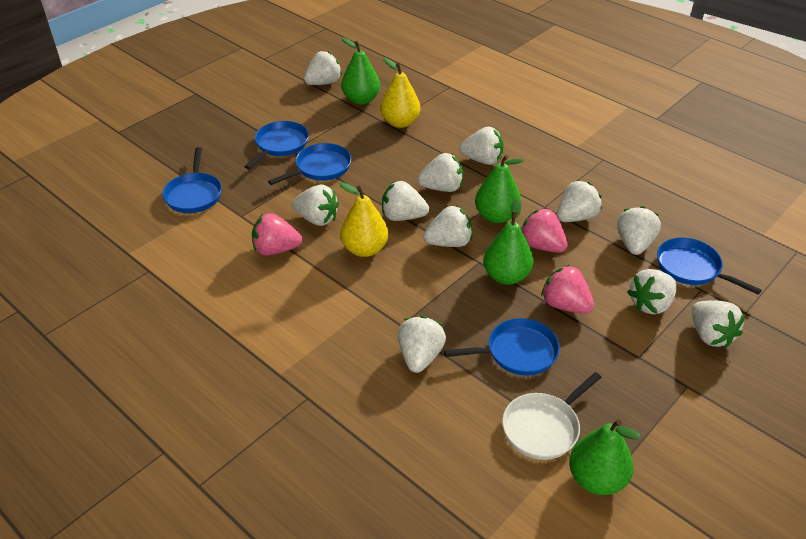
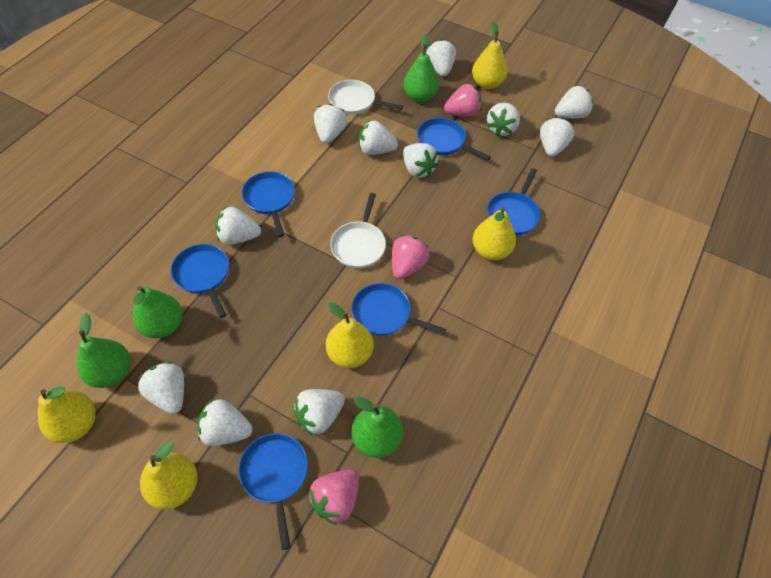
blue pan: [163,147,222,213] [244,121,309,169] [268,143,351,185] [444,318,560,376] [657,238,762,295] = 5 -> [170,244,229,318] [238,433,308,550] [242,171,295,237] [351,283,446,336] [417,118,491,160] [487,168,540,236] = 6
white pan: [502,372,601,460] = 1 -> [328,80,403,115] [330,193,386,268] = 2
yellow pear: [339,182,388,257] [380,58,420,128] = 2 -> [38,387,96,443] [140,441,197,510] [326,302,374,368] [472,22,508,89] [473,207,516,260] = 5

